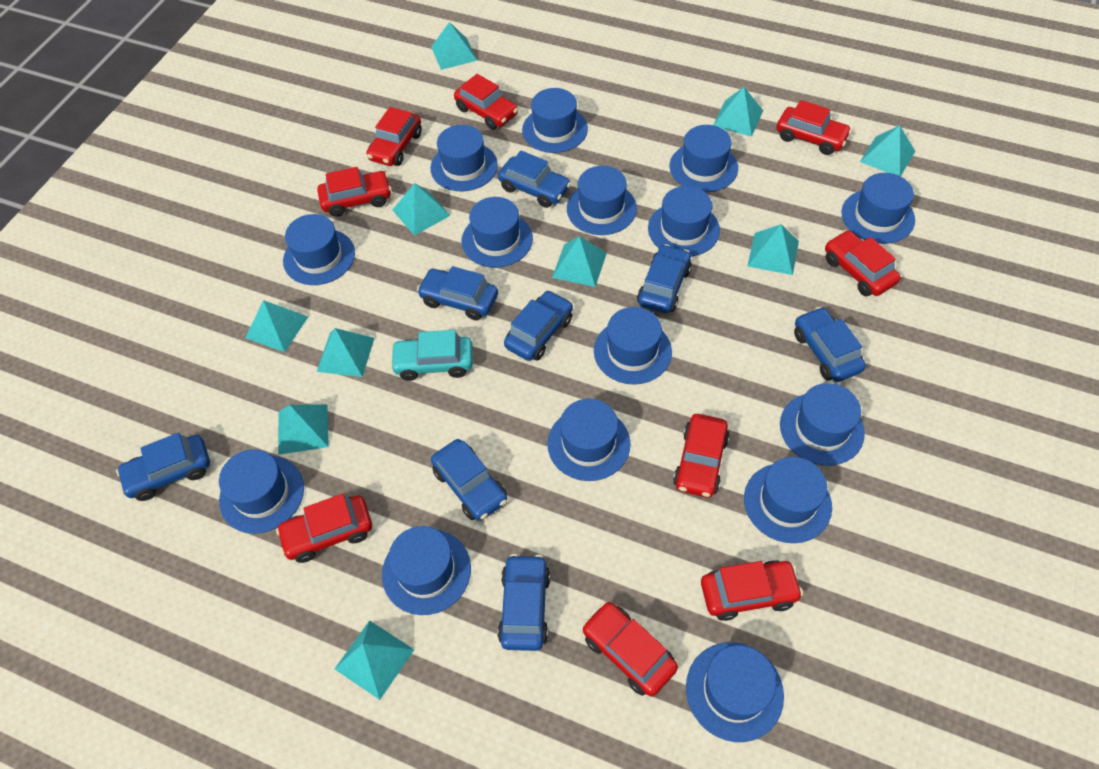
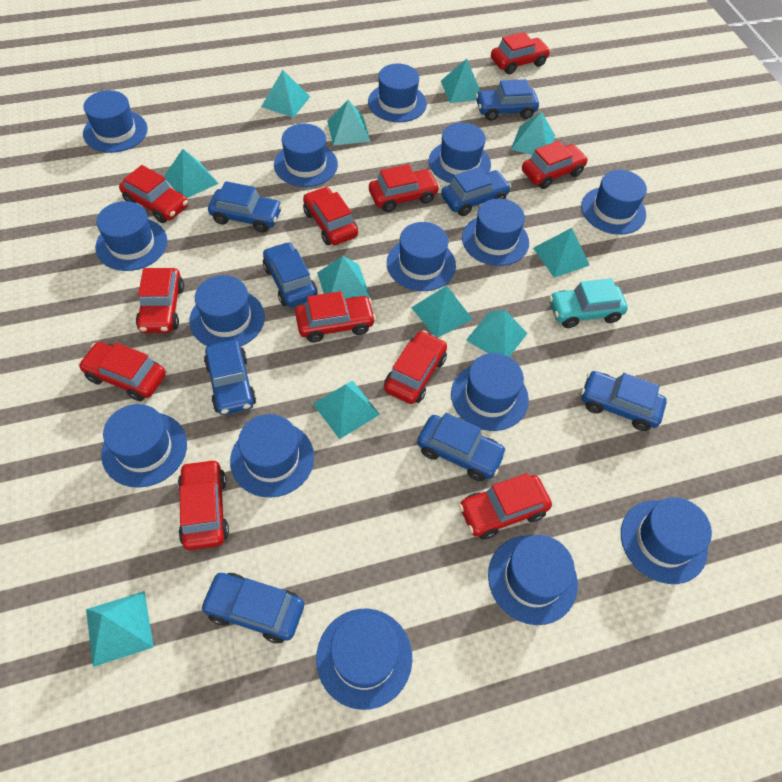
red car: [276,494,372,563] [317,167,391,217] [366,107,422,166] [454,74,518,130] [582,601,678,697] [673,414,729,498] [701,560,803,621] [776,100,852,155] [825,230,901,296] = 9 -> [78,342,166,401] [119,165,188,223] [136,268,184,333] [178,459,229,550] [295,291,376,342] [303,187,358,245] [369,164,440,212] [384,330,447,404] [459,473,552,540] [491,32,551,74] [522,141,588,189] = 11
turquoise pyramid: [245,300,308,352] [278,404,329,455] [317,328,374,377] [335,620,414,700] [393,183,451,236] [431,22,477,70] [552,236,607,287] [713,87,763,137] [747,224,799,275] [860,125,915,177] = 10 -> [86,591,154,667] [164,149,219,198] [261,70,310,118] [313,380,380,439] [317,256,370,299] [327,100,370,146] [411,286,472,338] [441,59,480,103] [466,310,527,357] [511,111,555,155] [533,228,590,278] = 11

